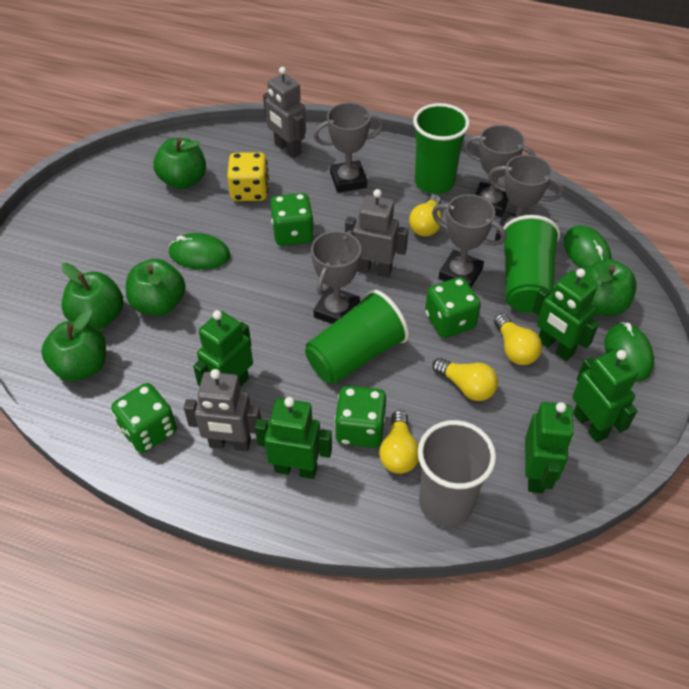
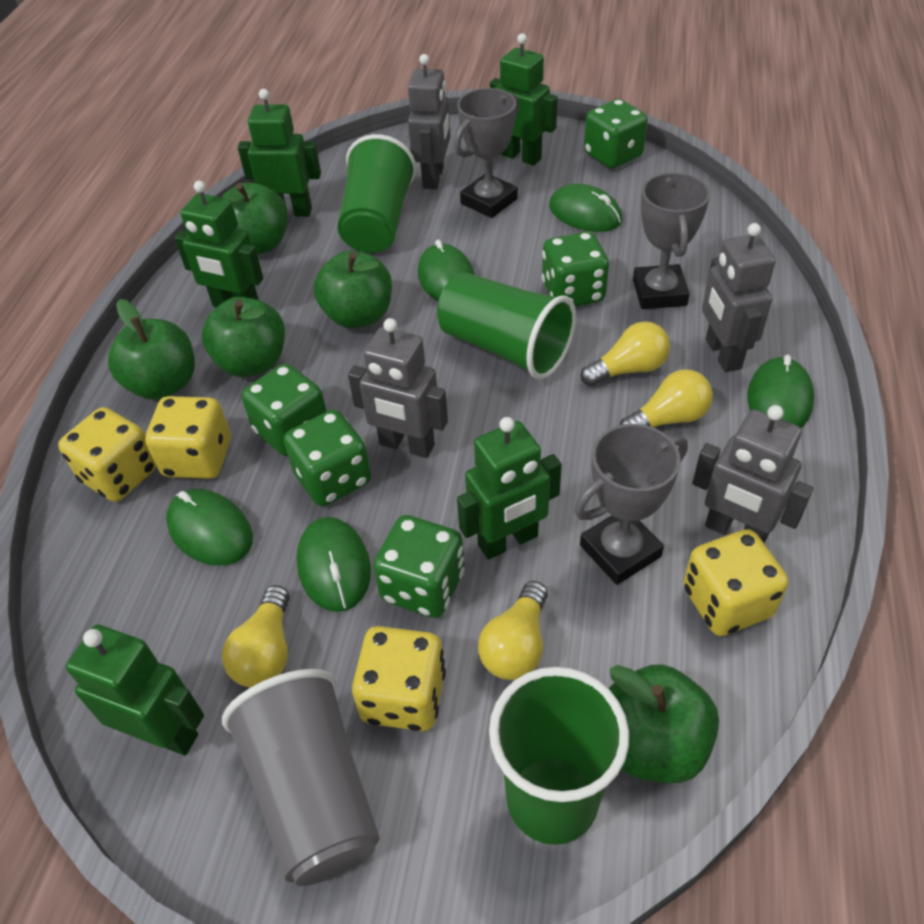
green dice: [111,383,177,453] [270,193,314,246] [334,386,386,448] [425,277,481,338] = 4 -> [242,364,327,456] [284,410,371,506] [373,515,465,618] [542,232,609,307] [584,99,648,169] = 5
green mouse: [169,233,230,270] [564,225,612,269] [605,322,654,381] = 3 -> [166,489,253,565] [296,517,371,612] [418,240,475,302] [549,184,622,232] [747,355,814,428] = 5
grey robot: [184,369,261,451] [263,67,306,158] [345,189,408,278] = 3 -> [348,318,448,458] [408,54,451,189] [692,405,813,543] [702,223,776,372] = 4
grey trophy: [311,230,361,324] [313,103,384,193] [432,194,506,288] [463,125,536,217] [488,155,564,240] = 5 -> [454,88,519,218] [574,424,688,585] [633,172,710,309] = 3
yellow dice: [227,152,269,201] = 1 -> [58,407,157,502] [145,396,231,479] [352,626,446,731] [683,529,788,636] = 4

